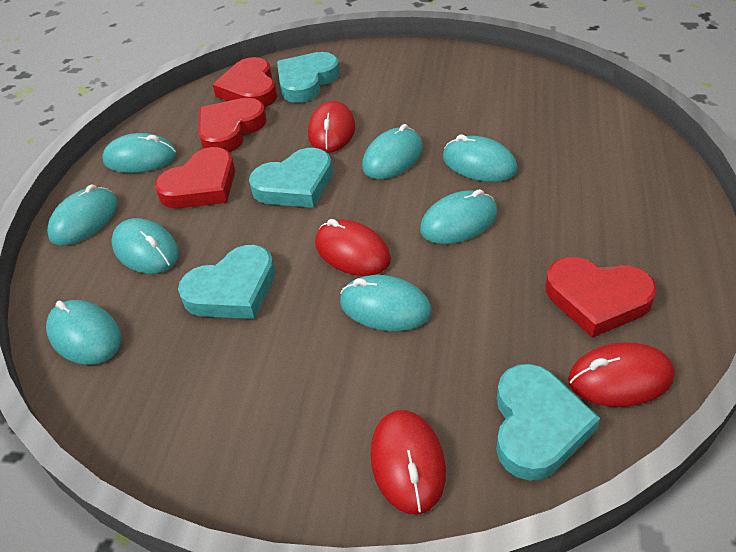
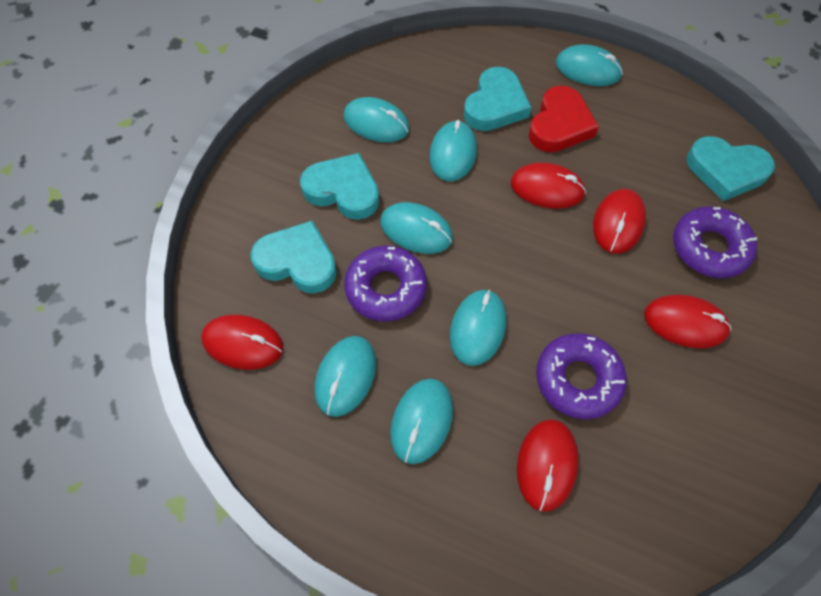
purple donut: none = 0 -> [344,246,427,322] [536,333,627,419] [673,206,757,278] = 3
red heart: [155,147,235,209] [198,98,267,152] [212,57,277,107] [545,257,657,338] = 4 -> [529,86,599,152] = 1
red mouse: [308,101,355,153] [315,219,391,276] [370,410,446,514] [568,342,675,407] = 4 -> [201,315,283,369] [511,163,586,208] [517,419,579,512] [593,189,646,254] [644,295,731,348] = 5
turquoise mouse: [46,300,122,365] [47,184,118,246] [102,133,176,173] [111,218,179,274] [340,275,432,331] [362,124,423,179] [420,189,498,244] [443,135,518,182] = 8 -> [315,336,376,417] [344,97,409,142] [380,202,453,254] [390,379,453,464] [429,120,477,181] [450,290,506,366] [556,44,623,86] = 7

